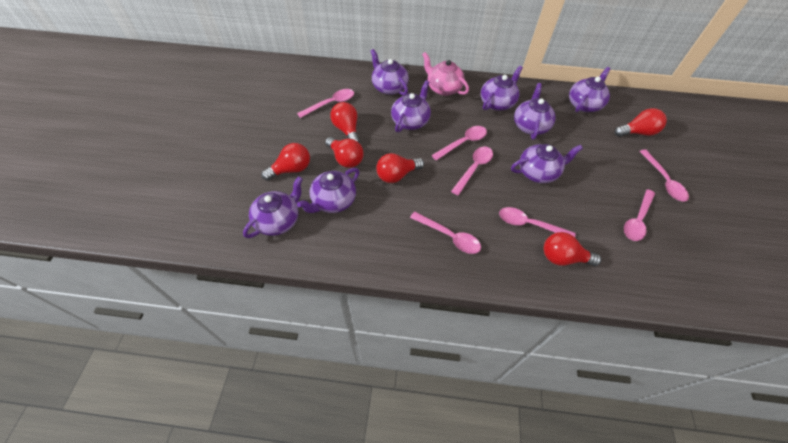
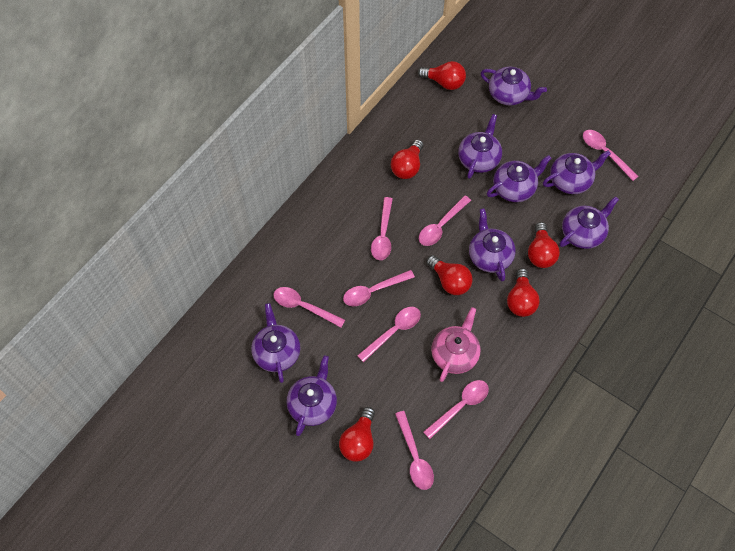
pink spoon: [297,89,354,118] [410,211,481,254] [431,126,487,161] [451,147,493,196] [499,207,576,237] [624,189,655,241] [639,149,689,201] = 7 -> [273,287,345,328] [343,270,415,306] [357,307,421,362] [371,197,393,260] [395,411,434,490] [419,195,471,246] [423,380,489,439] [583,130,639,181] = 8

